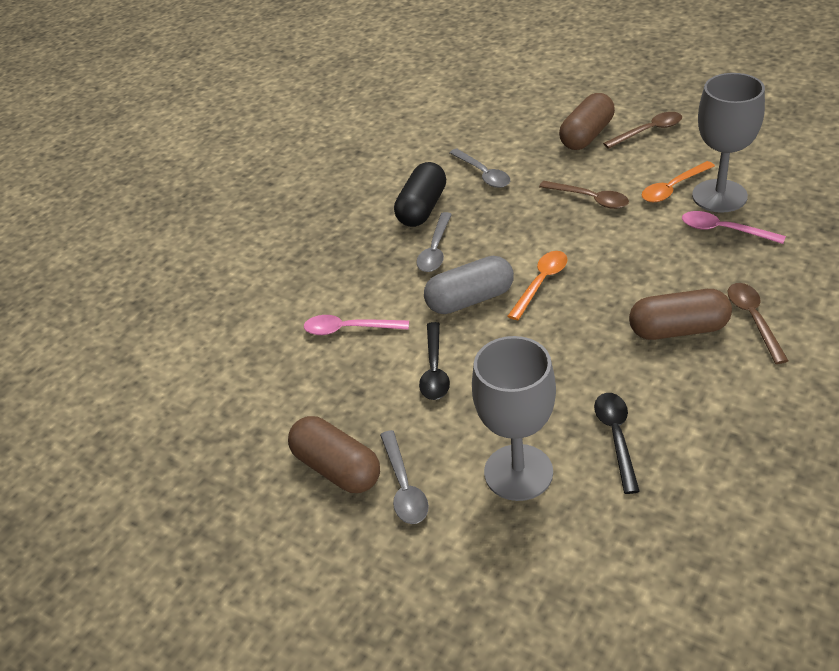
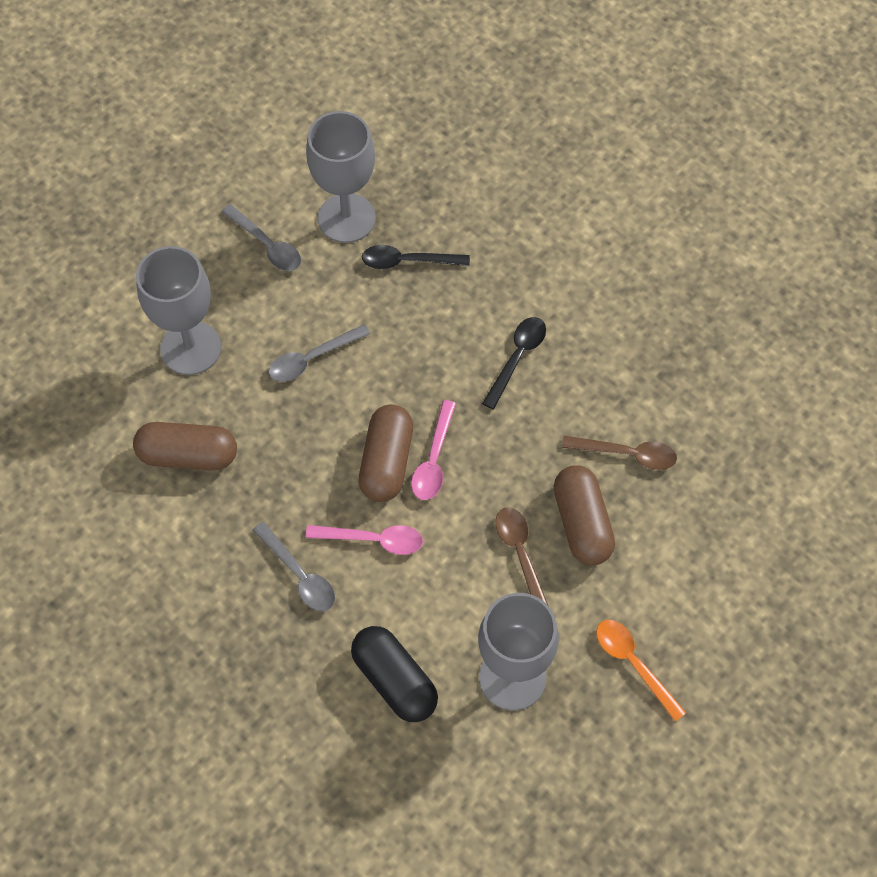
brown spoon: [539,181,629,209] [603,112,682,149] [728,283,789,364] = 3 -> [495,507,548,605] [562,436,677,470] = 2
grey capsule: [424,256,514,314] = 1 -> none = 0
grey goblet: [472,336,556,501] [692,73,765,213] = 2 -> [136,246,221,375] [306,111,376,243] [478,593,559,711] = 3
orange spoon: [508,251,568,320] [642,161,715,202] = 2 -> [596,620,686,722] = 1

